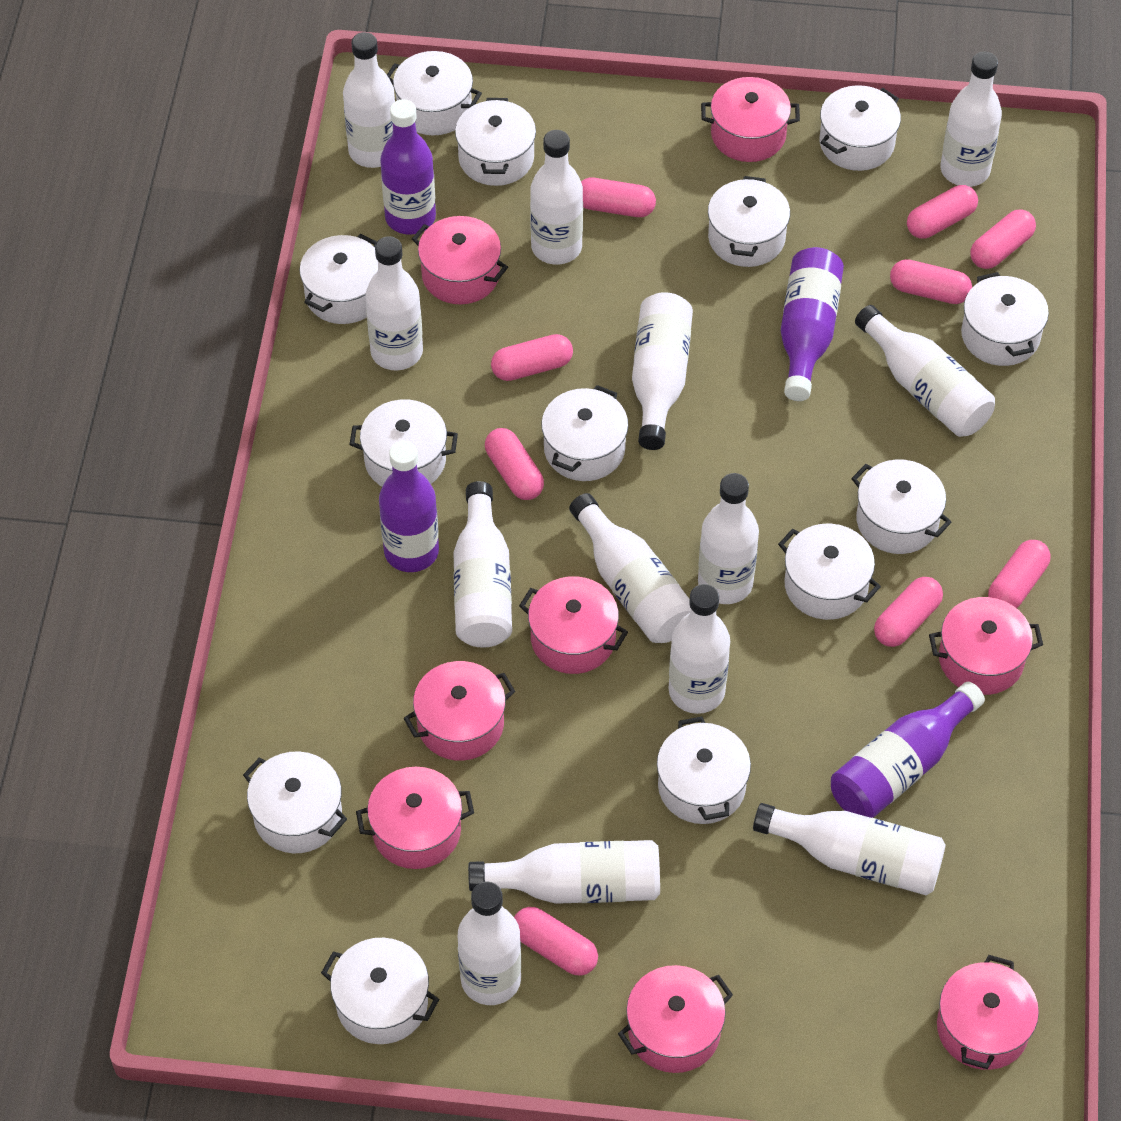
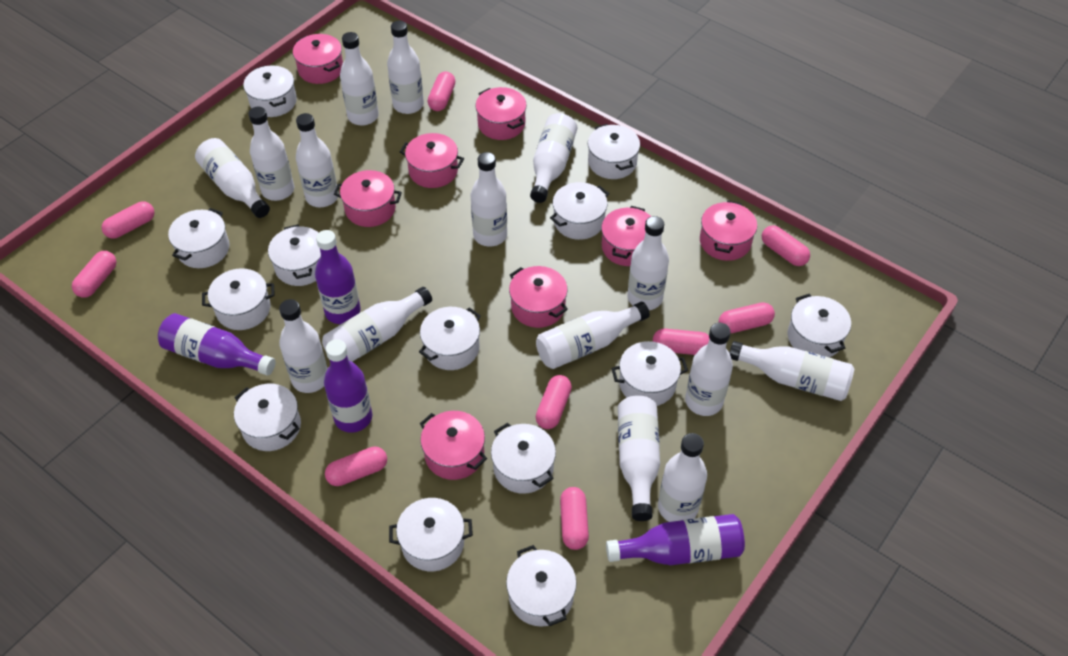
white bottle: [343,32,395,168] [365,236,423,370] [453,481,512,648] [458,881,521,1005] [468,840,660,904] [530,130,583,265] [569,493,691,643] [632,292,693,450] [669,584,730,714] [698,473,759,604] [753,803,946,895] [855,305,995,437] [940,51,1002,187] = 13 -> [195,138,270,218] [248,107,294,201] [279,299,328,393] [296,113,339,207] [322,287,432,362] [340,32,379,126] [387,21,424,114] [471,152,507,247] [530,113,577,203] [536,302,650,369] [618,395,660,521] [627,216,669,310] [658,433,707,522] [685,323,733,416] [729,341,854,401] = 15

